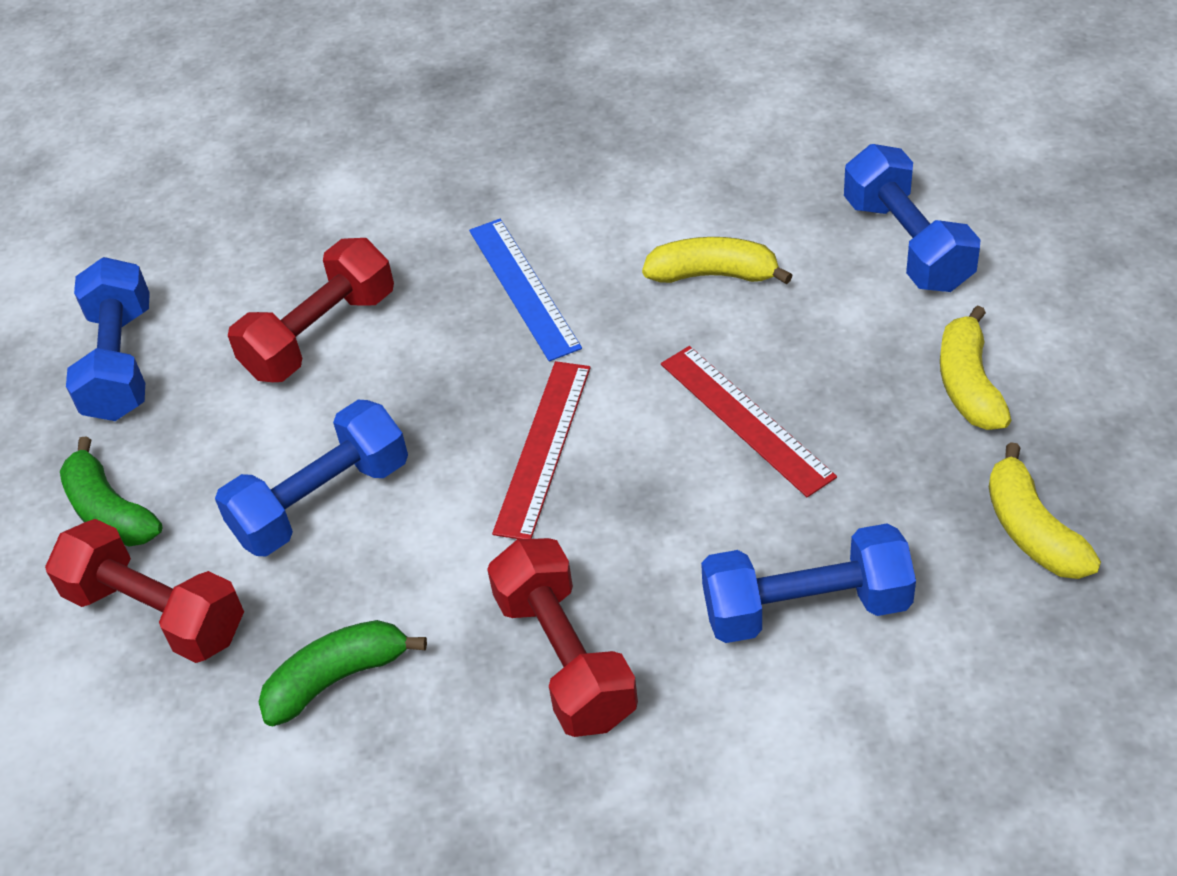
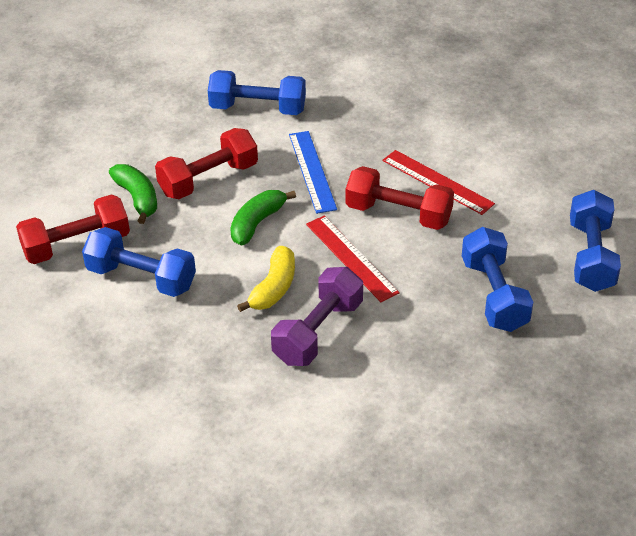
purple dumbbell: none = 0 -> [271,267,363,366] = 1
yellow banana: [642,237,793,284] [940,305,1011,430] [989,442,1101,579] = 3 -> [237,246,295,312] = 1

